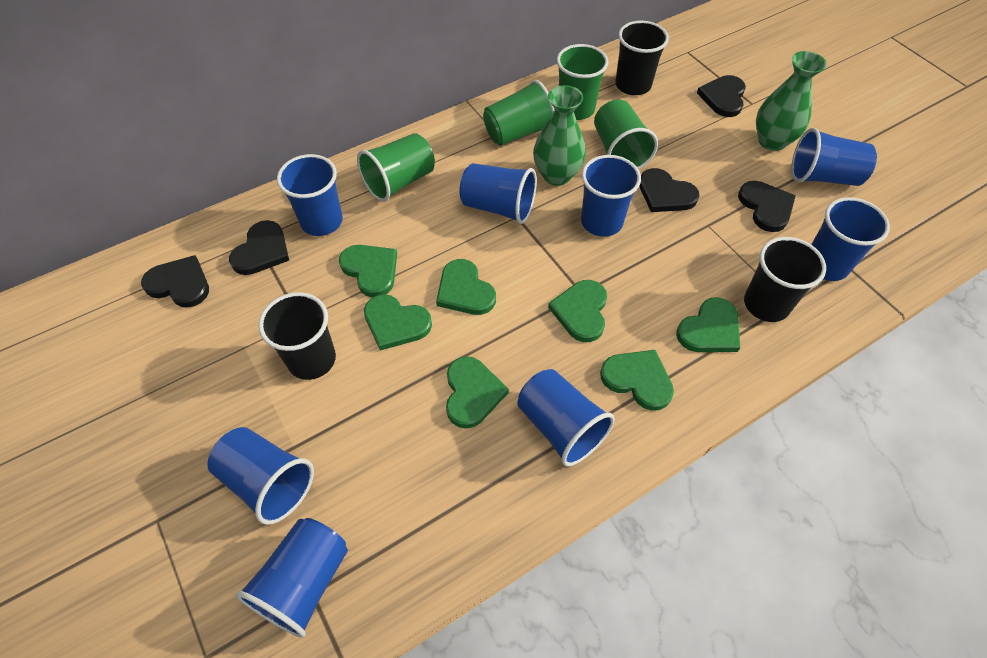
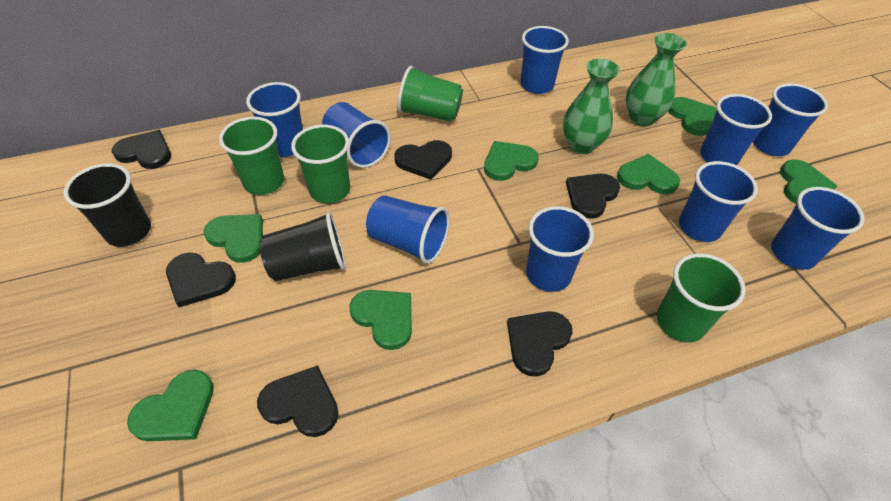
black cup: [259,292,336,380] [615,21,669,95] [744,237,826,322] = 3 -> [64,163,151,247] [259,212,346,281] = 2
black heart: [141,255,209,308] [229,220,289,275] [639,168,699,212] [697,75,746,117] [738,181,796,232] = 5 -> [112,130,171,169] [166,253,236,307] [257,366,339,437] [394,140,452,180] [507,311,573,377] [566,174,620,219] = 6
blue cup: [207,427,314,525] [236,518,348,638] [277,154,343,236] [459,163,537,224] [517,369,615,466] [581,155,641,237] [791,128,877,186] [811,197,890,281] = 8 -> [246,82,303,157] [322,102,391,168] [366,195,450,264] [521,26,569,94] [526,206,594,292] [679,161,758,242] [700,94,772,165] [753,83,828,156] [771,187,865,270] = 9

